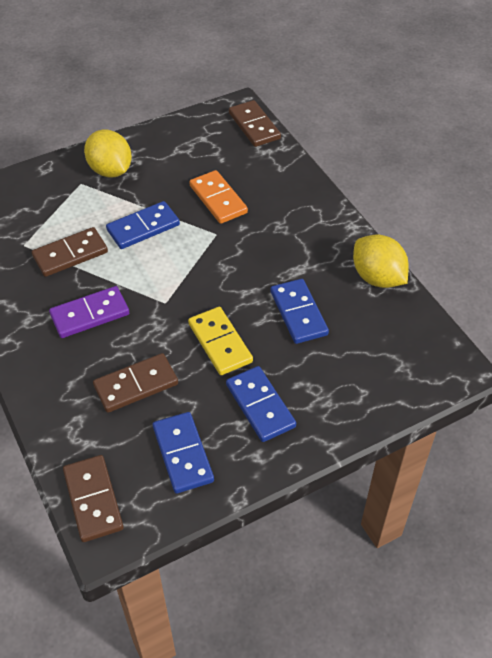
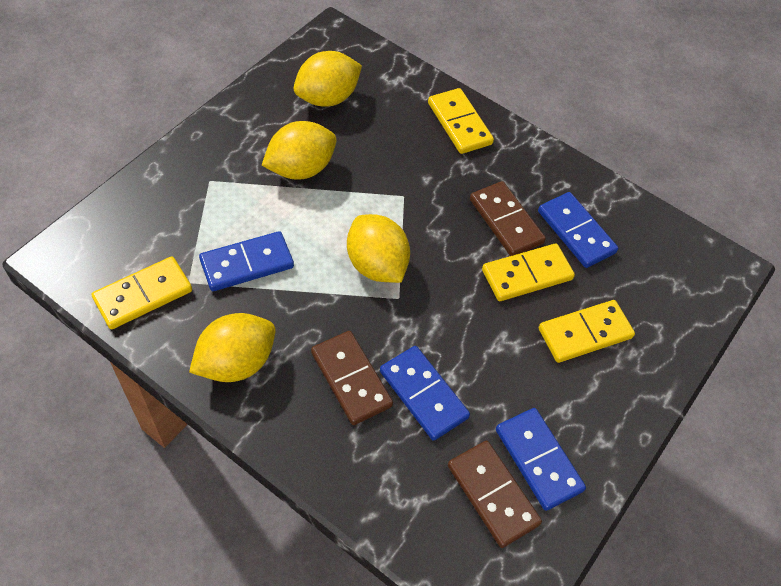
brown domino: [32,227,108,277] [63,455,124,542] [93,353,178,413] [229,100,281,147] = 4 -> [311,331,393,425] [448,441,542,548] [470,181,546,256] = 3
orange domino: [189,170,248,224] = 1 -> none = 0
purple domino: [49,286,129,338] = 1 -> none = 0
yellow domino: [188,307,253,375] = 1 -> [92,256,192,329] [428,88,494,154] [482,243,575,301] [539,300,635,363] = 4
yellow lemon: [84,130,132,178] [353,234,409,288] = 2 -> [189,313,276,382] [262,121,337,180] [294,51,362,107] [347,214,410,283] = 4

